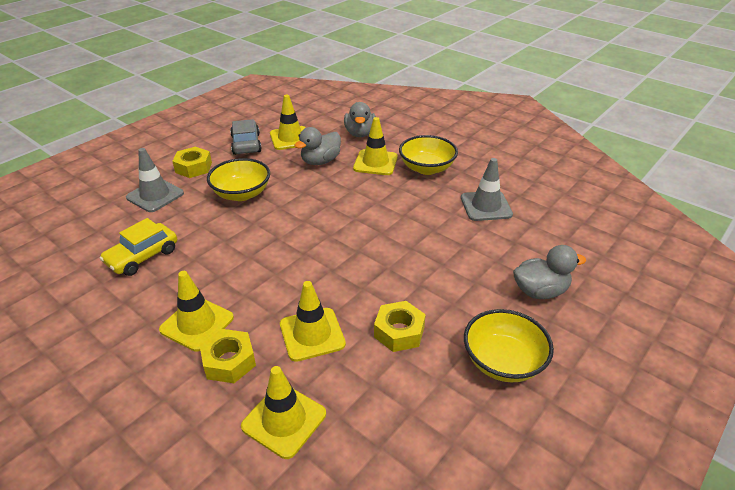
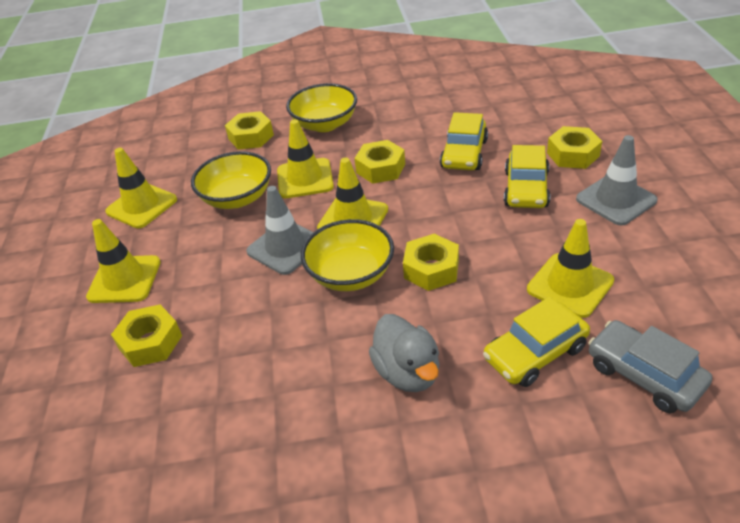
grey duck: [294,127,341,165] [344,102,376,137] [513,245,586,299] = 3 -> [369,314,439,392] = 1
yellow car: [99,218,177,276] = 1 -> [440,112,488,170] [483,297,590,387] [504,145,550,208] = 3
yellow nut: [172,147,212,178] [200,329,256,383] [374,301,426,352] = 3 -> [111,305,182,367] [225,111,274,150] [354,140,405,184] [403,234,459,291] [547,126,602,169] = 5

